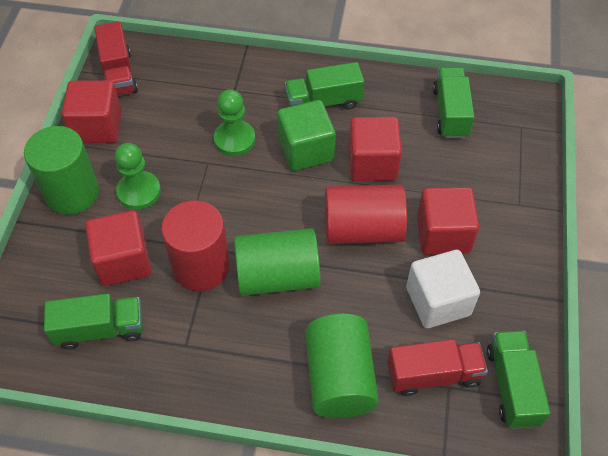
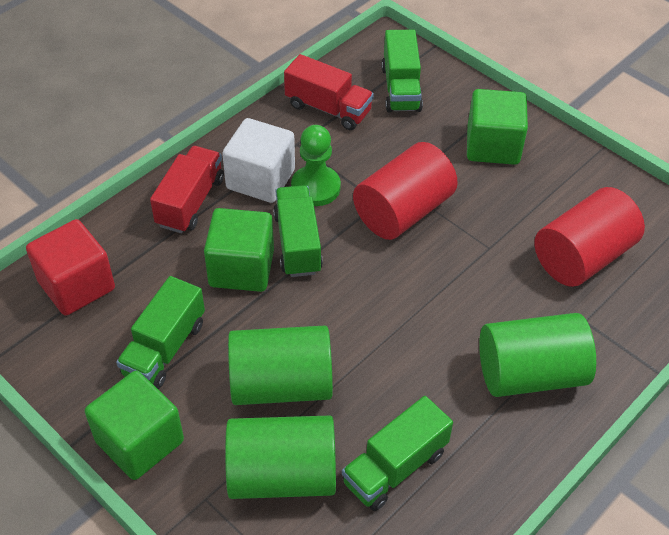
green cube: [277,100,336,171] = 1 -> [85,371,184,480] [204,208,274,292] [467,89,528,165] = 3
green pawn: [115,143,161,210] [214,89,255,156] = 2 -> [291,125,341,206] = 1
red cube: [62,80,122,143] [85,210,152,286] [348,117,402,181] [417,187,479,255] = 4 -> [26,219,115,316] = 1

